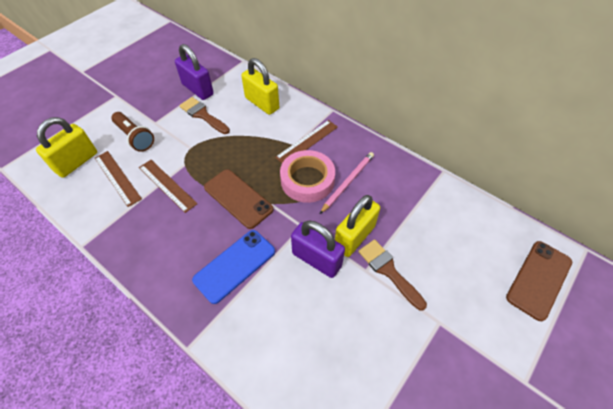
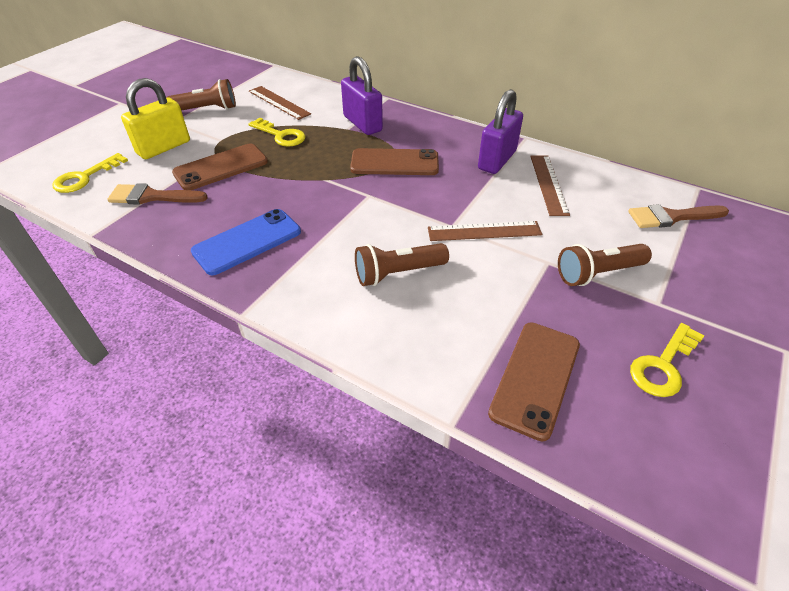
brown flashlight: [111,112,154,152] = 1 -> [166,79,236,110] [355,243,449,286] [558,244,652,286] = 3
brown phone: [204,169,273,229] [506,241,572,321] = 2 -> [172,143,268,190] [350,148,439,175] [488,322,580,442] = 3
pink pencil: [320,152,374,214] = 1 -> none = 0
pink tape: [280,150,335,203] = 1 -> none = 0
yellow key: none = 0 -> [52,153,128,193] [248,118,306,147] [630,323,704,397] = 3
yellow padlock: [36,117,97,178] [241,58,279,115] [335,195,380,257] = 3 -> [121,78,190,159] = 1

